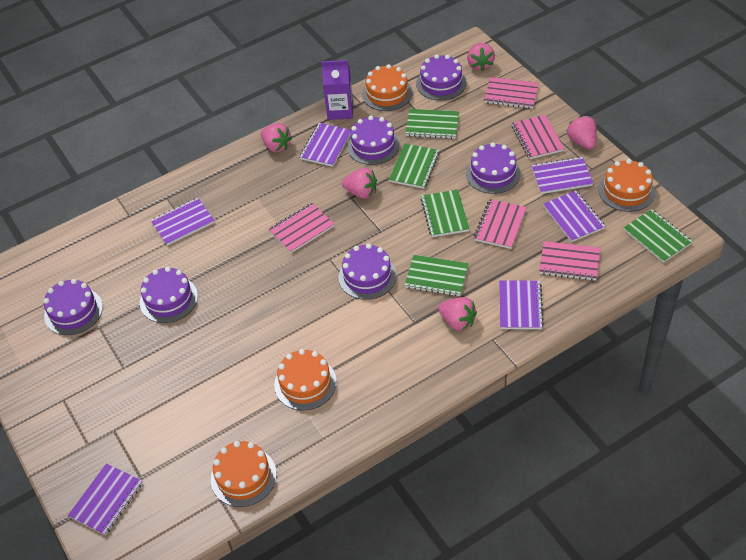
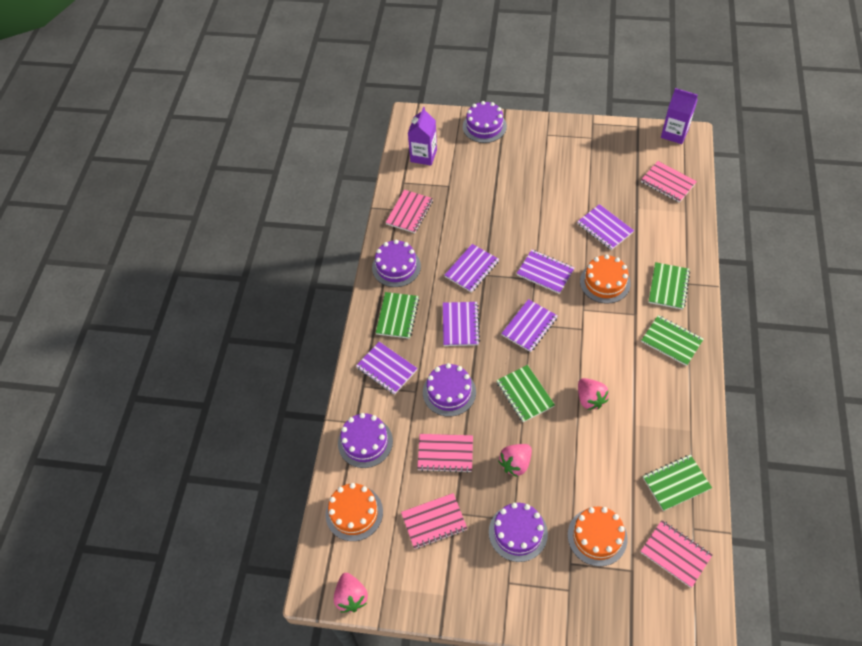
orange cake: [211,441,277,507] [274,349,337,410] [362,64,413,111] [599,159,655,212] = 4 -> [326,483,383,541] [568,507,628,567] [580,254,631,304] = 3
pink strawberry: [260,123,292,152] [342,168,377,198] [438,297,477,331] [467,43,495,71] [567,116,597,149] = 5 -> [334,573,368,613] [498,444,532,477] [578,378,609,410] = 3
purple cake: [43,279,103,335] [140,267,198,323] [338,244,397,300] [347,116,400,165] [416,54,467,101] [466,143,521,194] = 6 -> [338,413,393,468] [372,240,421,287] [423,363,476,417] [463,101,507,143] [489,503,548,562] = 5
purple carton: [321,60,353,120] = 1 -> [408,107,437,166] [661,88,698,144] = 2

